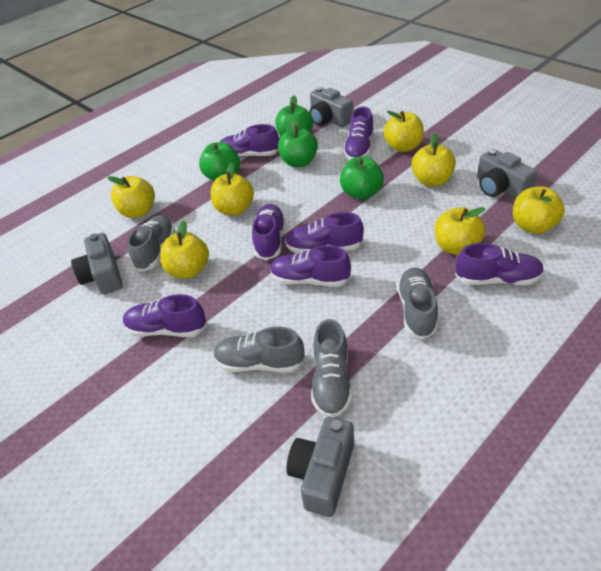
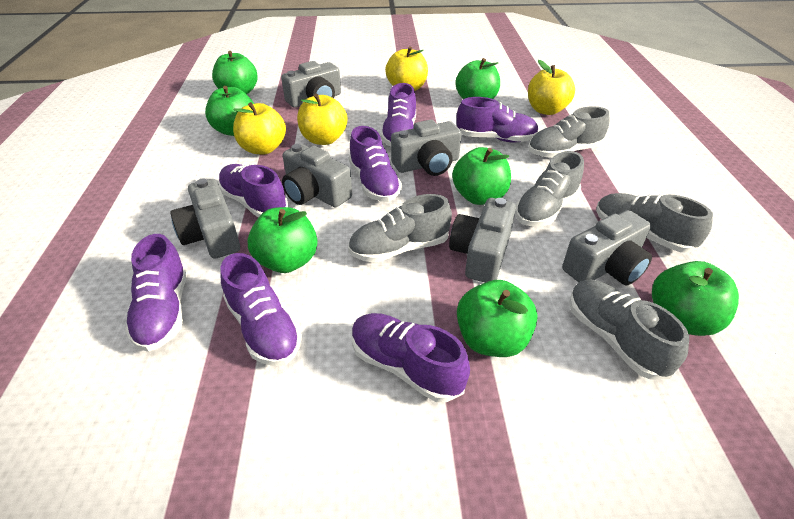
green apple: [199,142,240,181] [275,95,313,136] [278,118,318,167] [340,156,384,200] = 4 -> [205,86,254,136] [212,51,258,94] [248,207,318,273] [452,147,511,205] [455,58,500,99] [457,280,538,357] [652,261,739,336] = 7
grey camera: [71,233,123,295] [286,417,354,517] [310,87,353,127] [477,149,538,199] = 4 -> [170,179,240,259] [281,61,341,107] [282,144,352,208] [391,120,462,176] [449,198,516,283] [562,210,652,286] = 6
grey shoe: [127,215,175,272] [214,326,305,373] [311,319,352,418] [397,268,438,339] = 4 -> [348,194,452,263] [515,151,584,226] [528,106,609,158] [569,280,689,380] [596,193,713,253] = 5
yellow apple: [107,176,155,218] [160,220,209,278] [211,163,254,215] [383,111,424,152] [411,133,456,186] [435,207,485,255] [513,186,565,234] = 7 -> [233,102,286,154] [297,94,347,145] [385,46,428,91] [528,60,575,115] = 4

